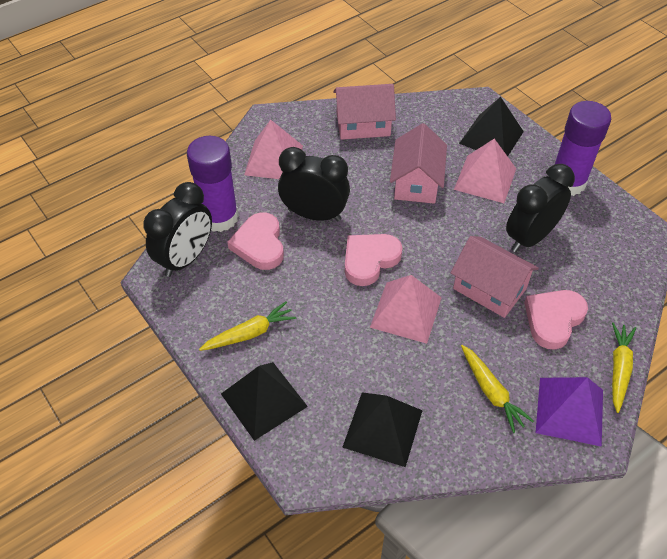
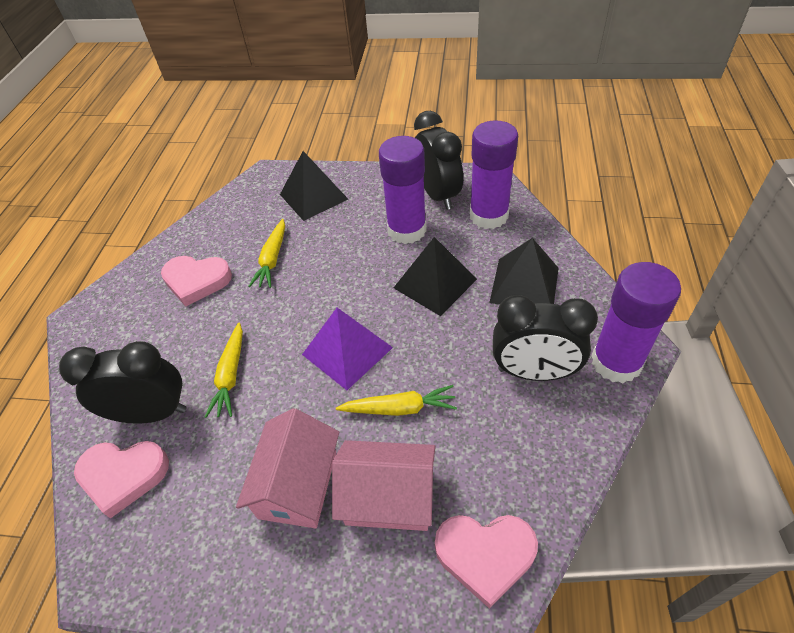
pink house: [333,84,396,140] [390,123,447,204] [451,236,539,318] = 3 -> [236,408,339,528] [332,440,435,531] = 2
pink pyramid: [244,120,303,179] [370,275,442,344] [454,139,516,203] = 3 -> none = 0
purple glue stick: [187,136,239,232] [555,101,611,196] = 2 -> [379,136,427,244] [470,120,518,229] [591,262,681,383] = 3

